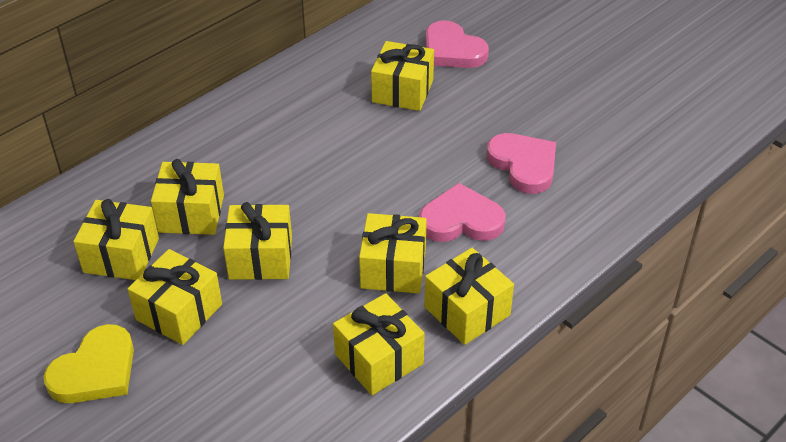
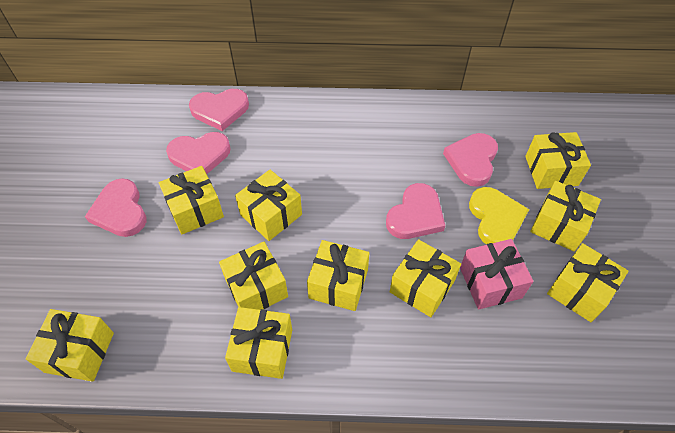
pink gift: none = 0 -> [460,239,533,310] = 1
pink heart: [419,183,506,242] [426,20,489,68] [487,133,556,194] = 3 -> [85,178,146,237] [166,132,231,174] [189,89,249,131] [386,183,445,239] [443,133,498,187] = 5
yellow gift: [73,199,159,280] [128,249,222,345] [151,159,224,235] [223,202,292,280] [333,293,425,395] [359,213,427,294] [371,41,434,111] [424,248,514,345] = 8 -> [26,309,114,382] [159,166,224,235] [219,242,288,310] [225,307,292,379] [235,169,302,241] [307,240,370,311] [390,239,461,317] [525,132,591,189] [530,181,601,252] [547,243,628,322] = 10

